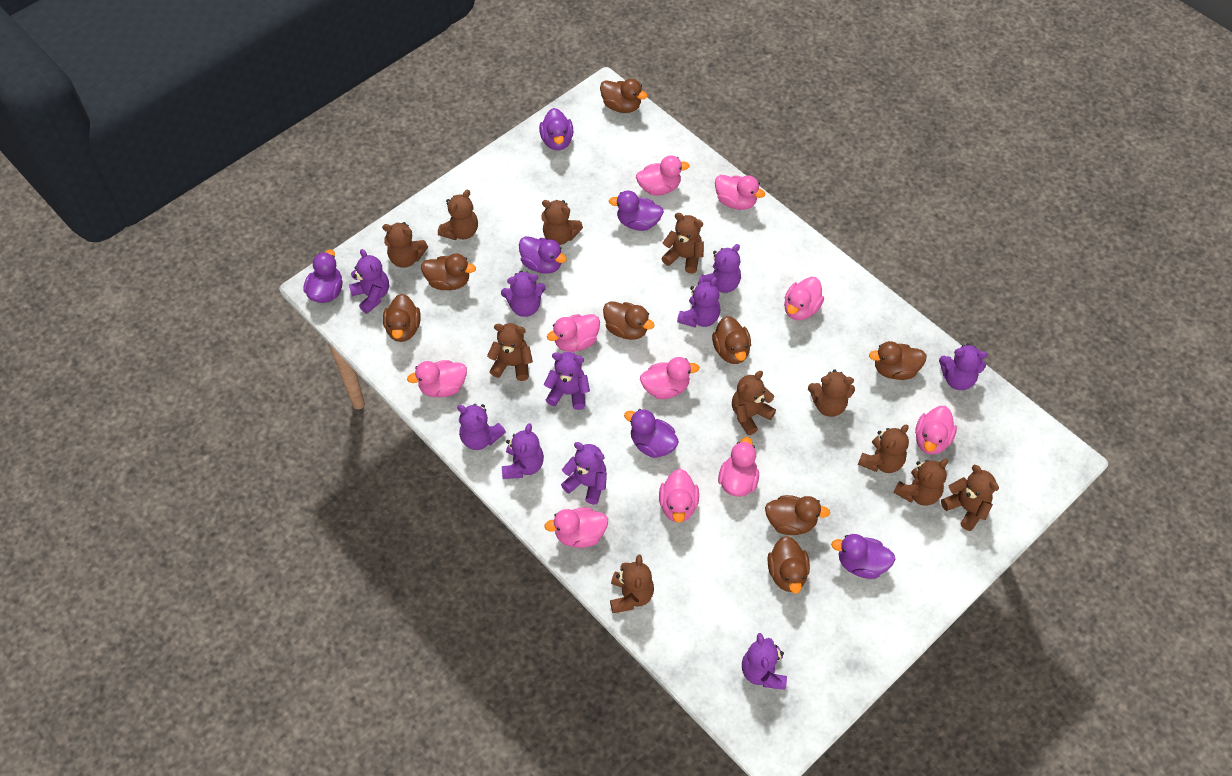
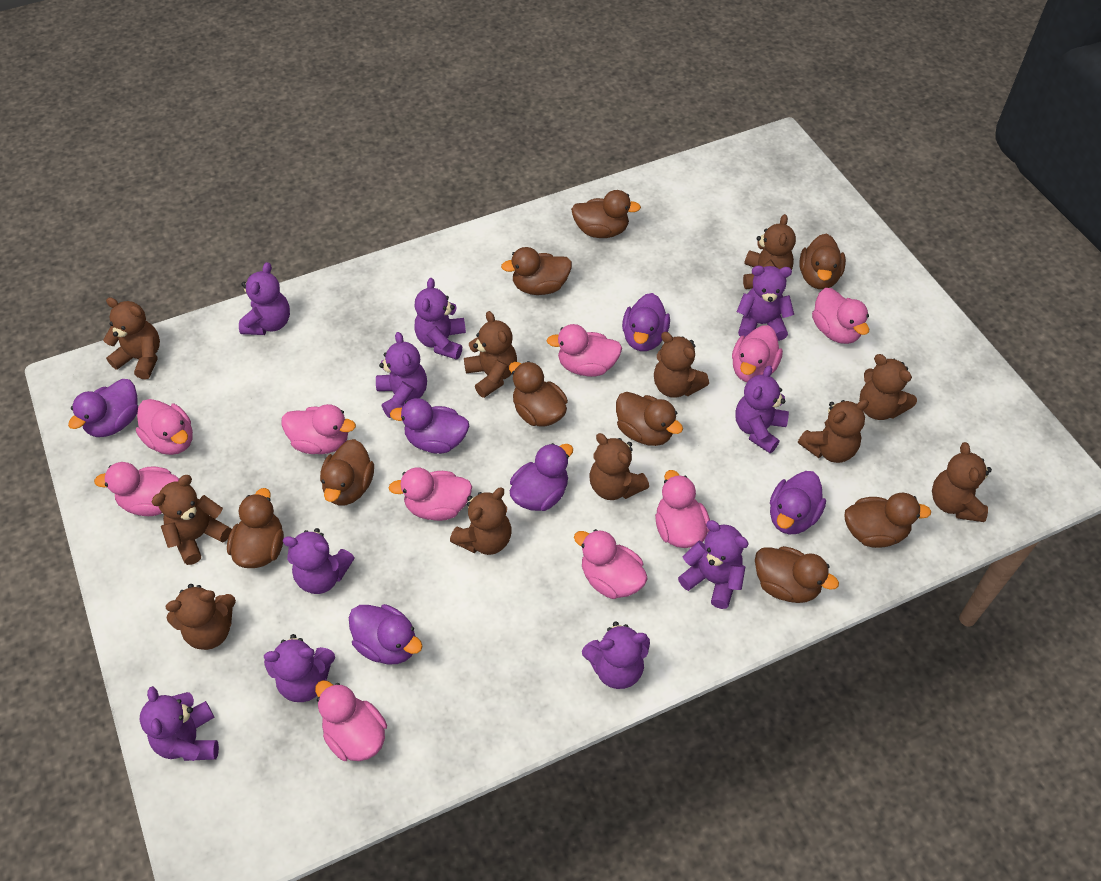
brown duck: [383,294,420,342] [421,254,476,290] [600,79,648,113] [603,301,655,340] [712,316,751,364] [765,495,830,535] [768,536,810,594] [869,341,927,380] = 8 -> [227,488,284,568] [320,439,374,505] [501,247,572,295] [509,361,568,427] [571,190,641,238] [616,392,683,446] [755,546,839,603] [799,234,846,289] [844,493,931,548] = 9

